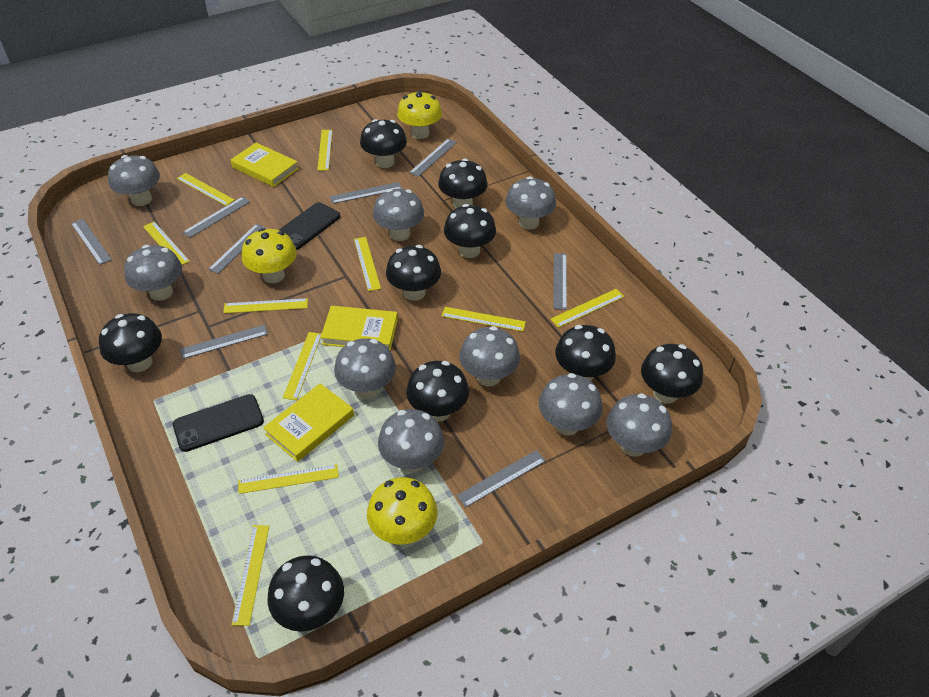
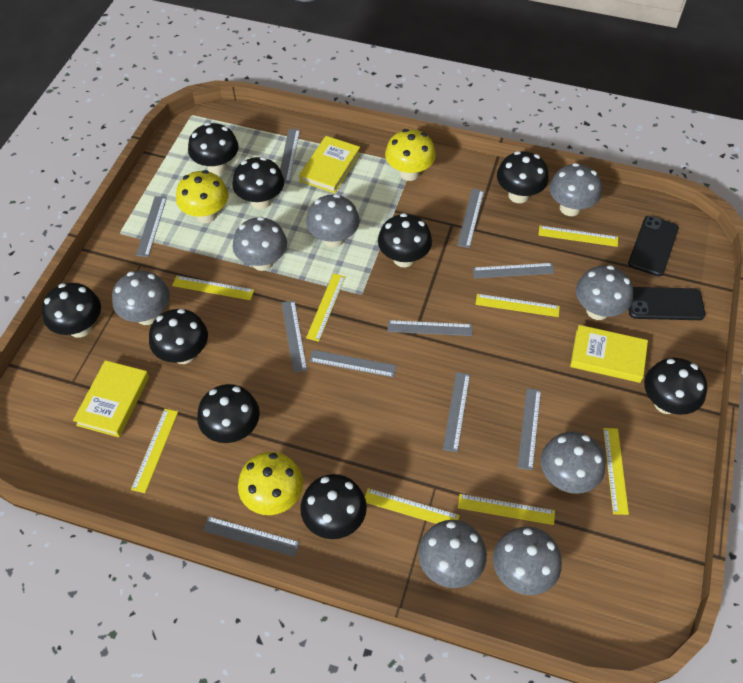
grey mushroom: [108,155,160,206] [124,245,182,301] [334,338,396,398] [373,189,424,241] [378,409,444,472] [459,326,520,386] [506,176,556,230] [539,373,602,436] [607,393,672,457] = 9 -> [112,271,170,325] [233,217,287,271] [306,194,360,247] [418,520,487,588] [493,526,562,595] [541,432,605,494] [549,163,602,216] [576,265,633,320] = 8
grey ruler: [71,219,112,265] [179,325,268,359] [183,197,250,238] [208,224,266,274] [330,182,402,204] [409,139,457,177] [457,450,546,508] [553,253,567,310] = 8 -> [136,196,167,257] [203,516,300,557] [280,129,300,183] [282,300,307,373] [309,350,397,377] [388,320,472,336] [443,372,470,452] [457,188,484,248] [473,263,555,278] [518,388,541,470] = 10
yellow ruler: [143,222,190,265] [177,173,235,206] [223,298,308,313] [231,525,269,626] [238,464,339,494] [283,332,321,400] [317,130,332,171] [354,237,381,291] [442,307,526,331] [551,289,624,328] = 10 -> [131,409,178,493] [172,276,254,300] [306,273,345,342] [365,488,460,524] [458,494,555,525] [476,294,560,317] [539,226,618,247] [603,428,629,515] = 8

